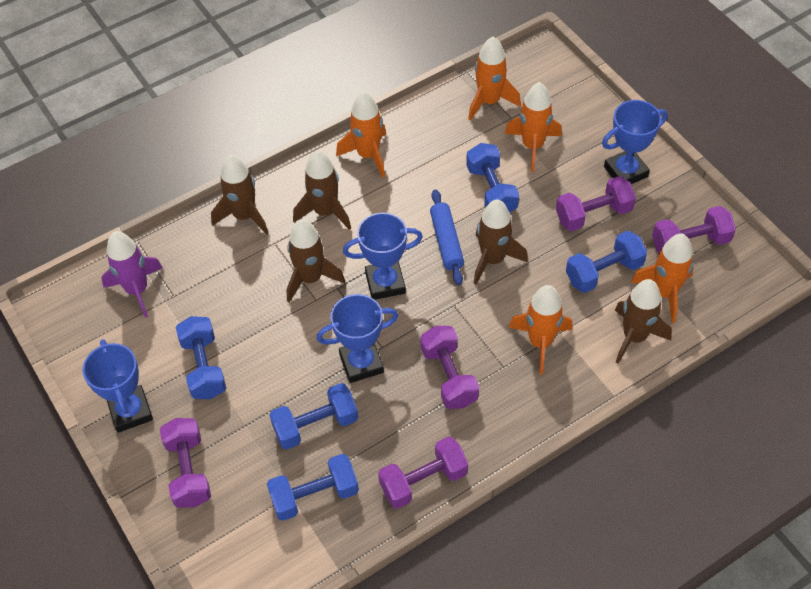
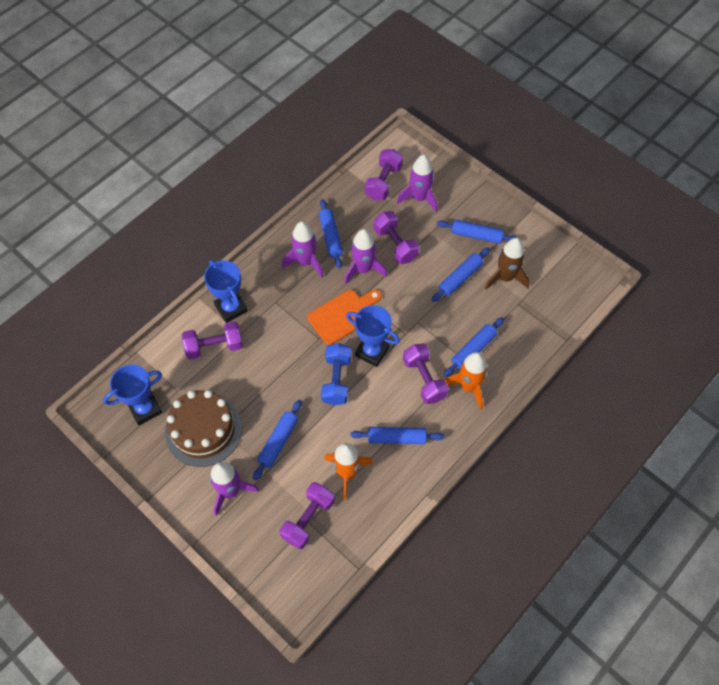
blue dumbbell: [176,316,226,399] [267,454,359,521] [270,383,358,450] [466,143,519,213] [566,231,647,293] = 5 -> [321,343,351,406] = 1
blue rolling pin: [430,189,464,285] = 1 -> [253,400,302,481] [319,199,343,269] [350,427,444,444] [432,247,490,302] [437,219,517,244] [444,317,504,377] = 6
blue trophy: [82,339,153,433] [317,294,398,383] [343,212,423,300] [602,100,668,184] = 4 -> [103,364,162,425] [204,260,248,323] [346,305,400,367] = 3
brown cake: none = 0 -> [165,390,242,467] = 1
brown rocket: [211,155,268,235] [287,219,345,302] [293,150,351,230] [474,199,528,284] [615,279,672,364] = 5 -> [485,238,530,289] = 1
orange cutting board: none = 0 -> [307,290,382,345] = 1
orange rocket: [336,91,386,178] [468,37,521,121] [505,82,562,172] [508,285,572,374] [631,234,693,323] = 5 -> [324,443,373,501] [445,352,488,410] = 2
purple rocket: [101,231,163,318] = 1 -> [210,462,259,516] [282,221,324,278] [344,229,387,284] [397,155,438,212] = 4

